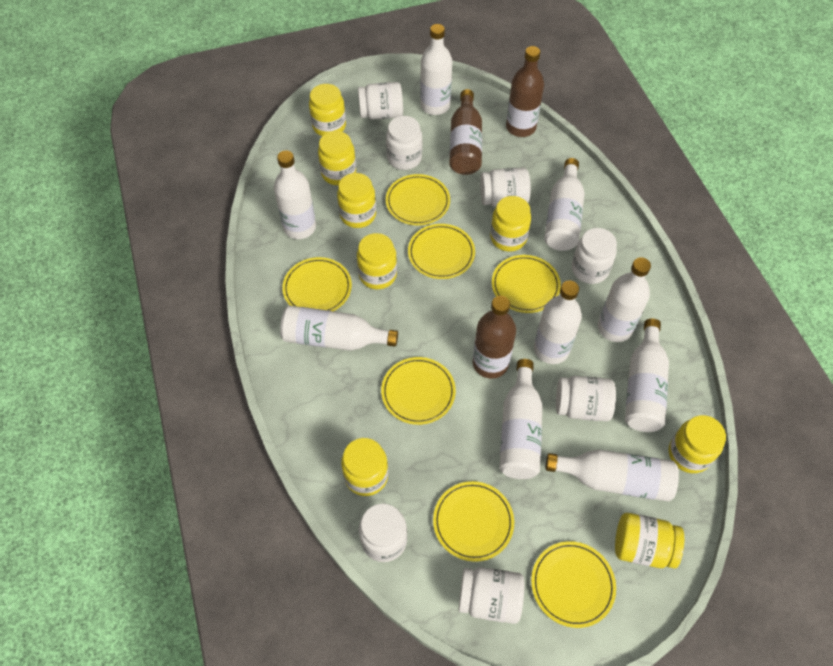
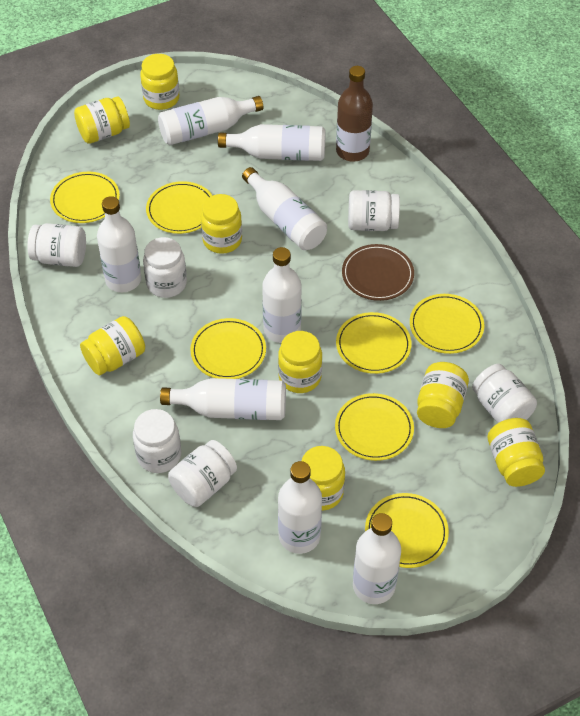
brown bottle: [449,89,482,175] [473,296,516,379] [506,46,544,137] = 3 -> [336,66,373,162] = 1
brown plate: none = 0 -> [342,244,414,301] = 1
white bottle: [274,150,316,239] [280,306,398,351] [420,24,452,115] [499,359,543,479] [534,281,582,364] [544,158,585,251] [546,450,679,502] [598,257,651,342] [625,318,669,432] = 9 -> [97,196,141,292] [158,96,263,145] [160,378,286,420] [218,124,326,161] [242,167,327,250] [262,247,302,343] [278,461,322,554] [353,513,401,604] = 8
white jar: [358,82,403,120] [359,503,407,562] [386,116,422,170] [459,567,525,624] [480,168,531,207] [556,376,616,422] [572,228,617,284] = 7 -> [27,223,86,267] [133,409,181,473] [143,237,187,298] [168,440,237,507] [348,190,400,231] [472,364,537,423] = 6

